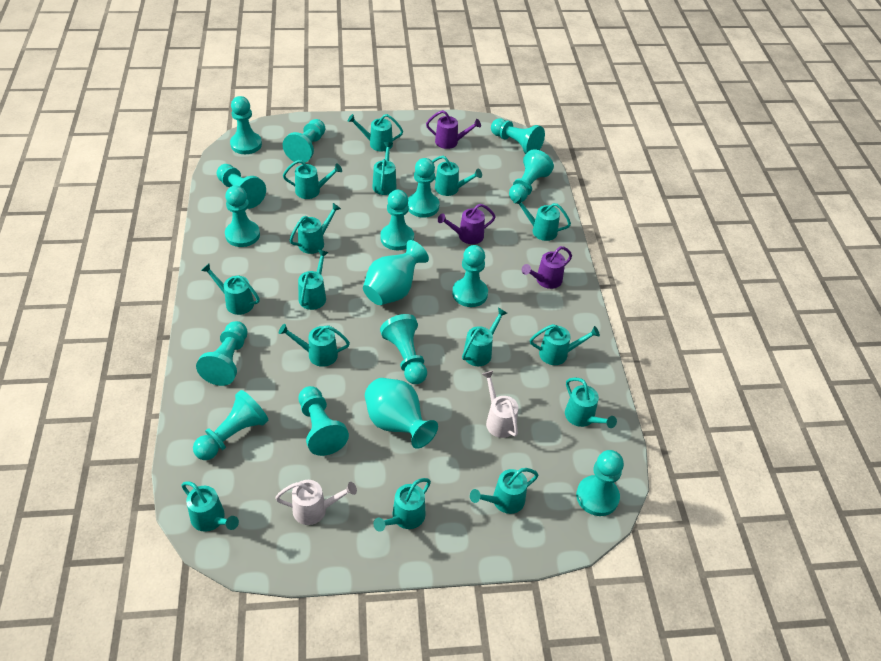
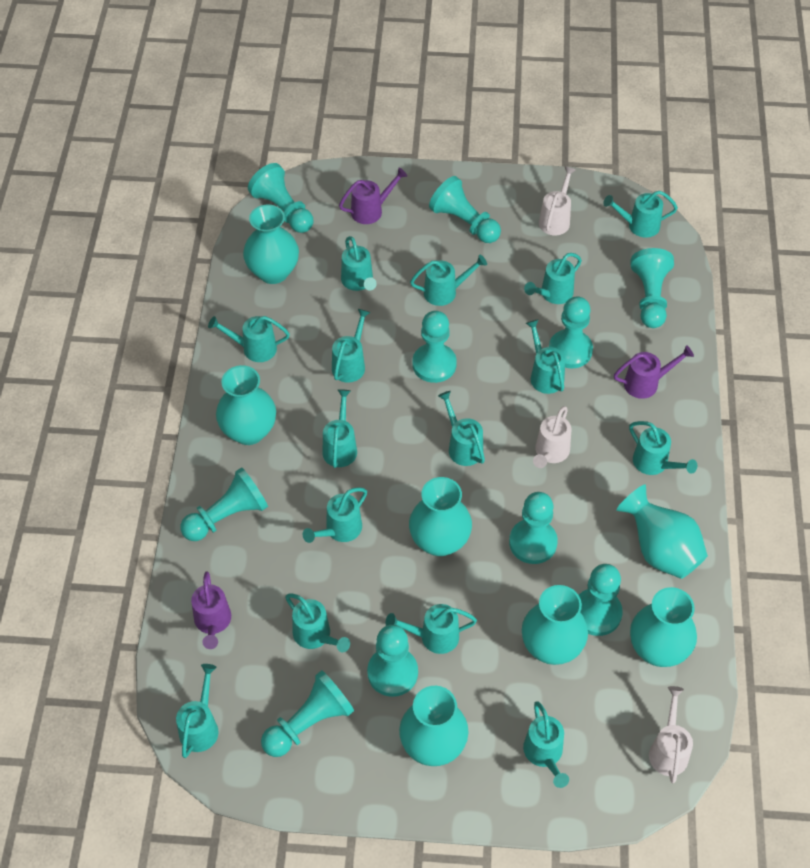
turquoise pawn: [193,390,268,460] [196,321,247,386] [217,164,266,209] [225,186,260,247] [230,96,262,154] [283,119,325,163] [298,386,349,456] [380,190,414,250] [380,314,427,384] [408,158,439,218] [452,245,488,307] [491,118,545,154] [509,150,554,202] [576,450,624,516] = 14 -> [180,467,268,541] [248,163,313,233] [261,670,354,757] [367,625,418,697] [412,311,457,383] [429,176,501,243] [509,492,558,564] [549,296,593,368] [579,564,623,636] [631,248,674,328] = 10
turquoise vase: [363,240,429,305] [365,378,438,449] = 2 -> [216,365,276,445] [243,205,299,284] [399,686,468,766] [409,477,472,556] [522,585,588,665] [616,484,708,579] [630,587,697,667] = 7
white watering can: [275,480,357,525] [482,371,518,438] = 2 -> [533,406,571,468] [539,166,576,235] [649,686,693,784] = 3

